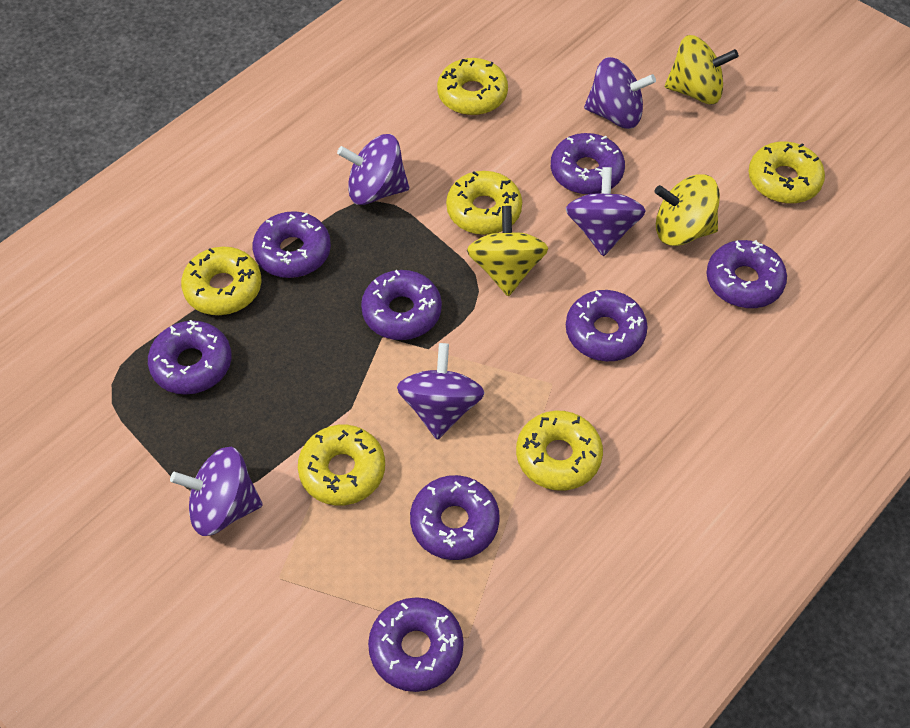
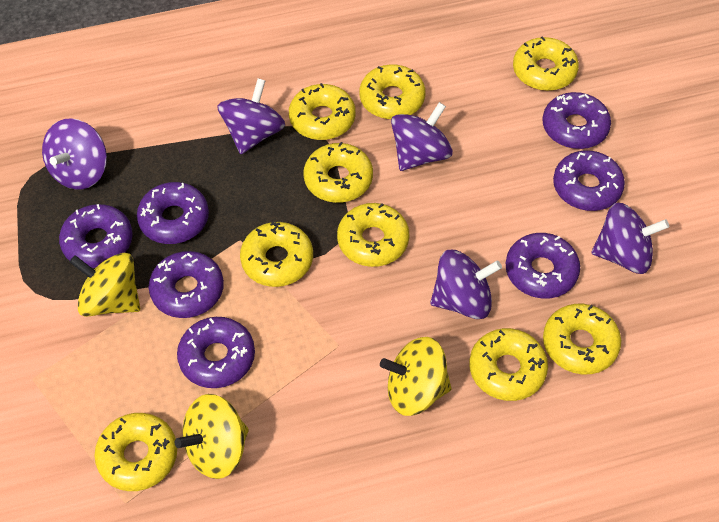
purple donut: [148,320,232,395] [252,211,331,278] [361,270,442,340] [368,597,464,692] [410,475,500,560] [551,133,625,195] [566,290,648,361] [707,240,787,308] = 8 -> [59,204,133,268] [137,182,209,244] [149,251,224,318] [177,317,255,388] [506,233,580,298] [543,92,611,149] [553,150,625,211] = 7
yellow donut: [181,247,262,315] [298,425,385,505] [437,58,508,115] [446,171,522,235] [516,411,603,491] [749,142,825,204] = 6 -> [94,413,177,491] [240,221,313,287] [289,83,355,140] [304,142,373,203] [337,203,410,267] [359,65,426,119] [469,328,548,401] [513,36,579,91] [543,304,621,374] = 9

